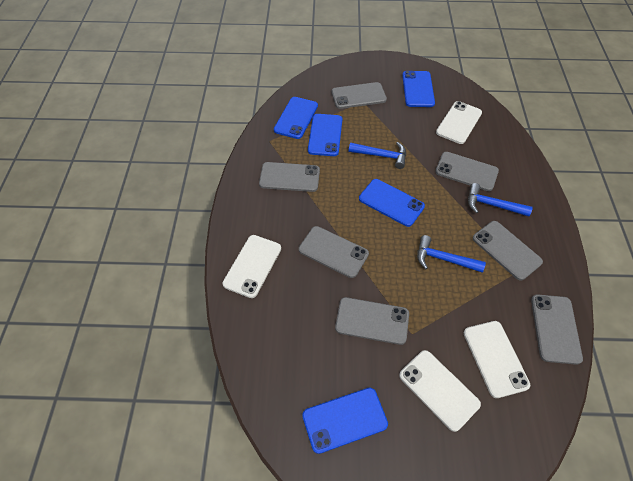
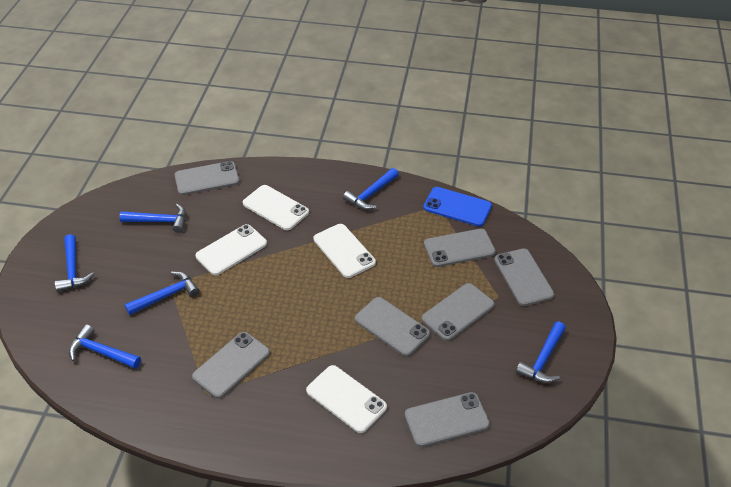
blue hammer: [349,142,406,169] [417,235,486,273] [468,183,533,216] = 3 -> [55,234,94,292] [69,324,141,369] [119,204,186,233] [125,271,199,315] [343,168,399,210] [516,322,566,383] = 6
blue phone: [274,97,318,139] [302,388,388,454] [308,114,342,156] [359,179,425,227] [402,71,435,107] = 5 -> [423,187,492,227] = 1

